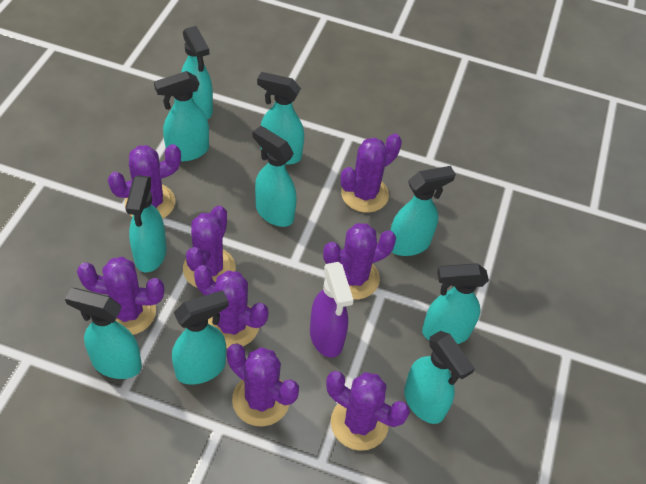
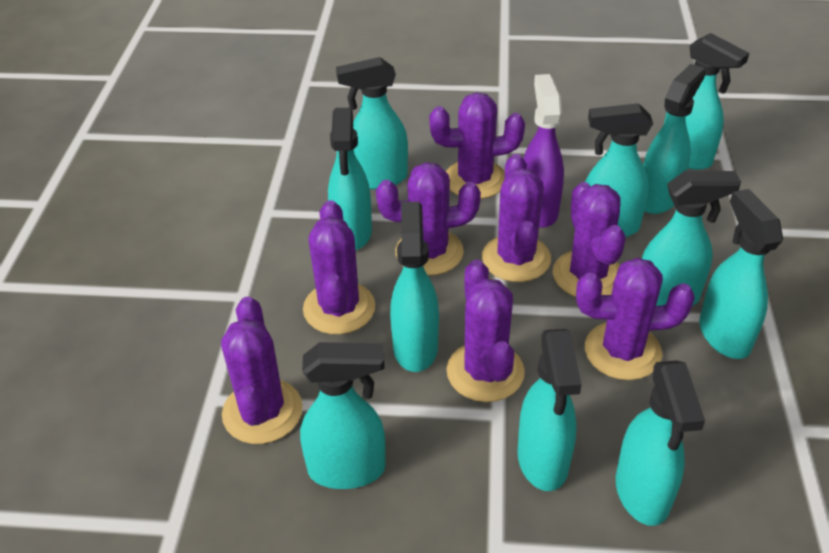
turquoise spray bottle: [65,288,142,379] [125,175,166,272] [154,71,209,161] [172,290,229,385] [181,26,213,119] [253,126,296,227] [257,72,304,165] [390,166,456,256] [404,331,475,424] [422,263,489,344] = 10 -> [300,342,386,489] [328,108,372,250] [336,57,408,190] [390,202,439,372] [517,329,582,491] [585,103,653,238] [616,360,705,526] [642,170,741,306] [643,64,706,214] [664,33,749,170] [699,189,783,359] = 11

